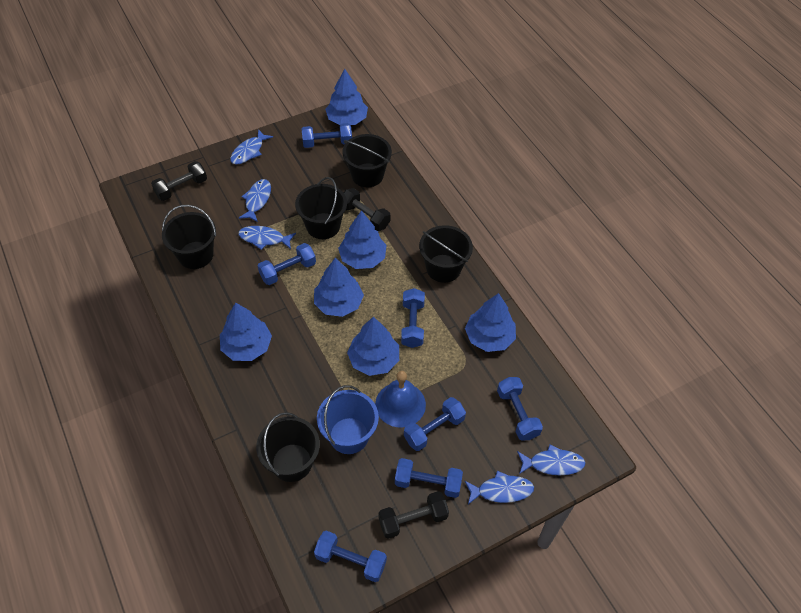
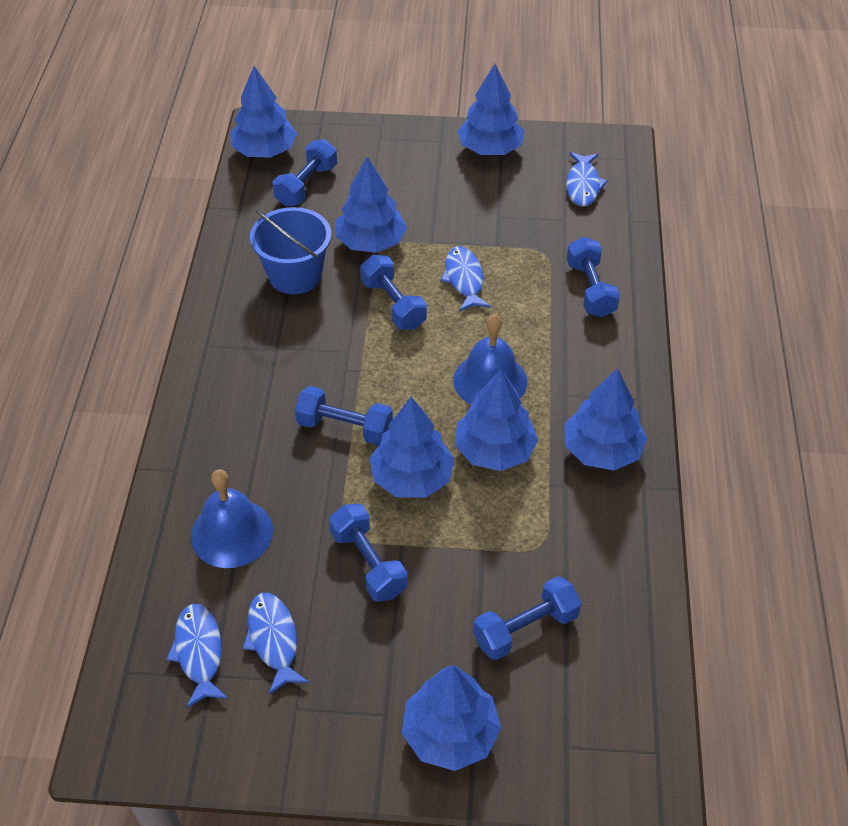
black bucket: [162,205,216,269] [256,412,320,482] [295,177,347,239] [342,134,392,187] [419,225,473,283] = 5 -> none = 0
black dumbbell: [151,161,207,201] [344,188,390,231] [378,491,449,539] = 3 -> none = 0
blue bell: [375,371,426,428] = 1 -> [191,469,273,568] [453,314,527,405] = 2
blue dumbbell: [258,243,316,285] [302,123,352,148] [314,531,387,582] [395,458,463,498] [401,288,425,348] [404,397,466,451] [497,377,543,441] = 7 -> [273,139,337,206] [295,386,393,445] [329,504,407,602] [360,255,427,330] [473,576,581,660] [567,237,620,317] = 6
blue fish: [230,129,273,165] [238,226,296,250] [239,179,271,222] [465,471,534,504] [517,444,586,475] = 5 -> [166,604,228,708] [243,593,309,695] [440,246,491,312] [566,152,607,207] = 4
blue tree: [220,302,272,361] [314,258,364,317] [325,69,368,125] [338,210,387,269] [347,317,399,376] [465,293,516,352] = 6 -> [230,66,297,158] [335,157,407,253] [370,397,455,498] [402,665,501,771] [455,369,538,471] [458,64,525,155] [564,368,648,471] = 7

